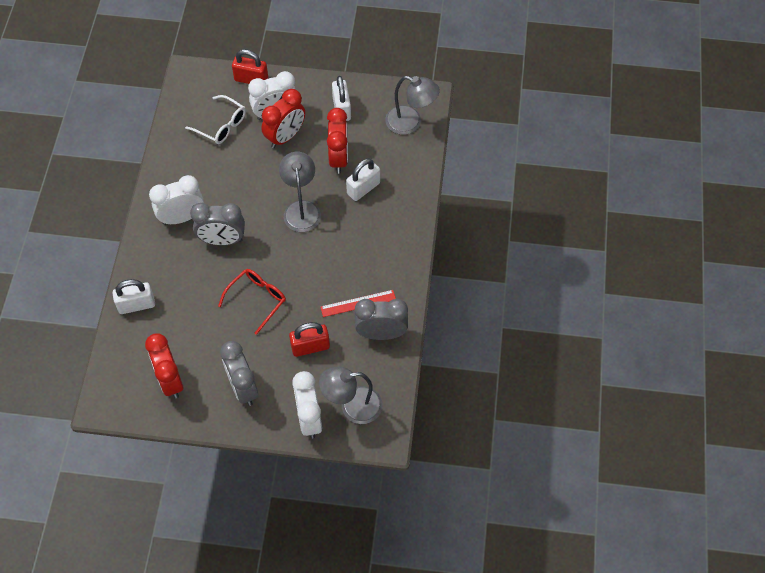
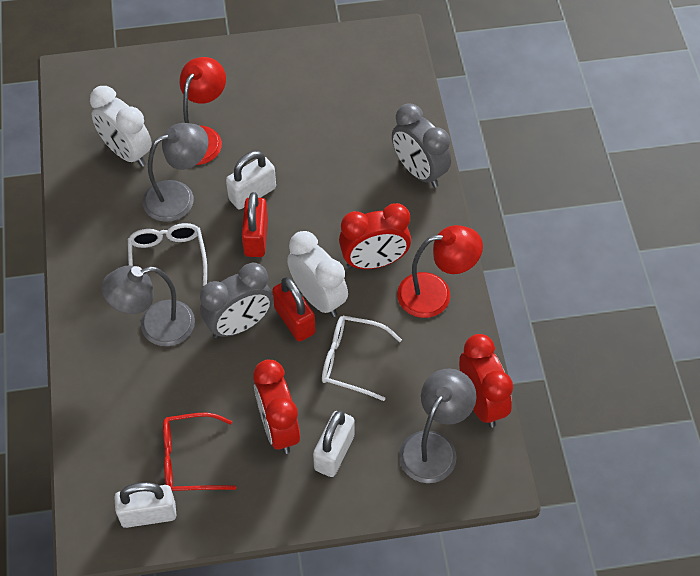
grey clock: [190,203,245,246] [220,341,258,406] [355,299,408,340] = 3 -> [200,263,273,338] [392,103,451,188] = 2
red lamp: none = 0 -> [179,57,226,165] [397,225,483,318] = 2
red ruler: [320,290,396,317] = 1 -> none = 0
white clock: [149,175,204,225] [248,71,295,120] [292,371,322,439] = 3 -> [90,86,152,167] [287,231,348,317] = 2
white glasses: [185,95,246,144] = 1 -> [128,223,207,286] [322,316,402,401] = 2

